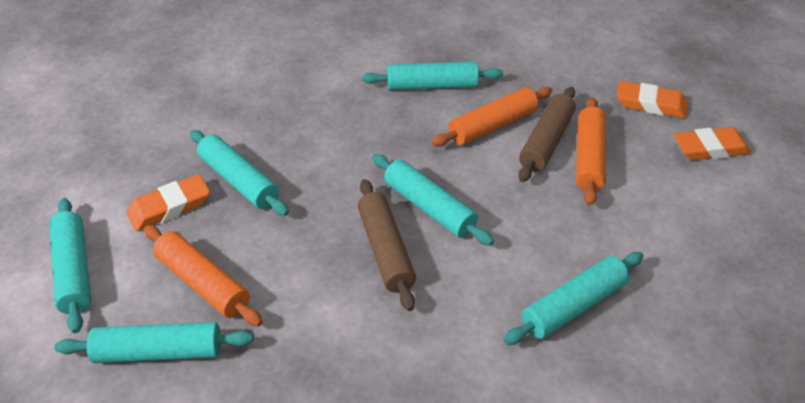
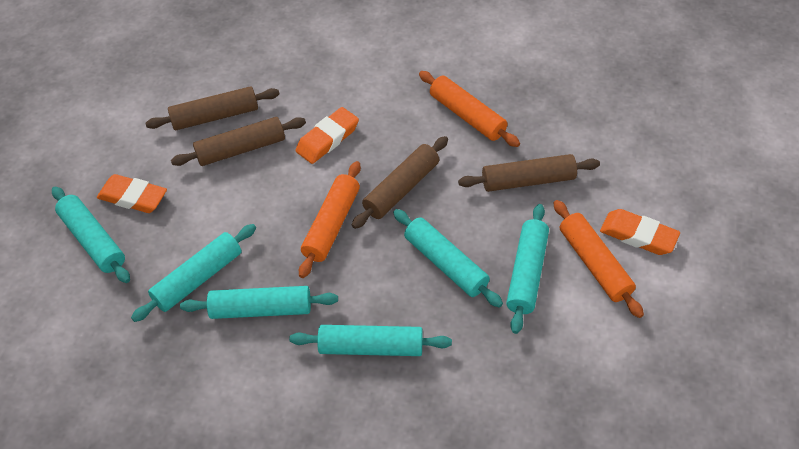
brown rolling pin: [358,179,416,311] [518,87,576,182] = 2 -> [145,86,280,130] [171,117,306,166] [352,136,448,229] [458,154,600,192] = 4

